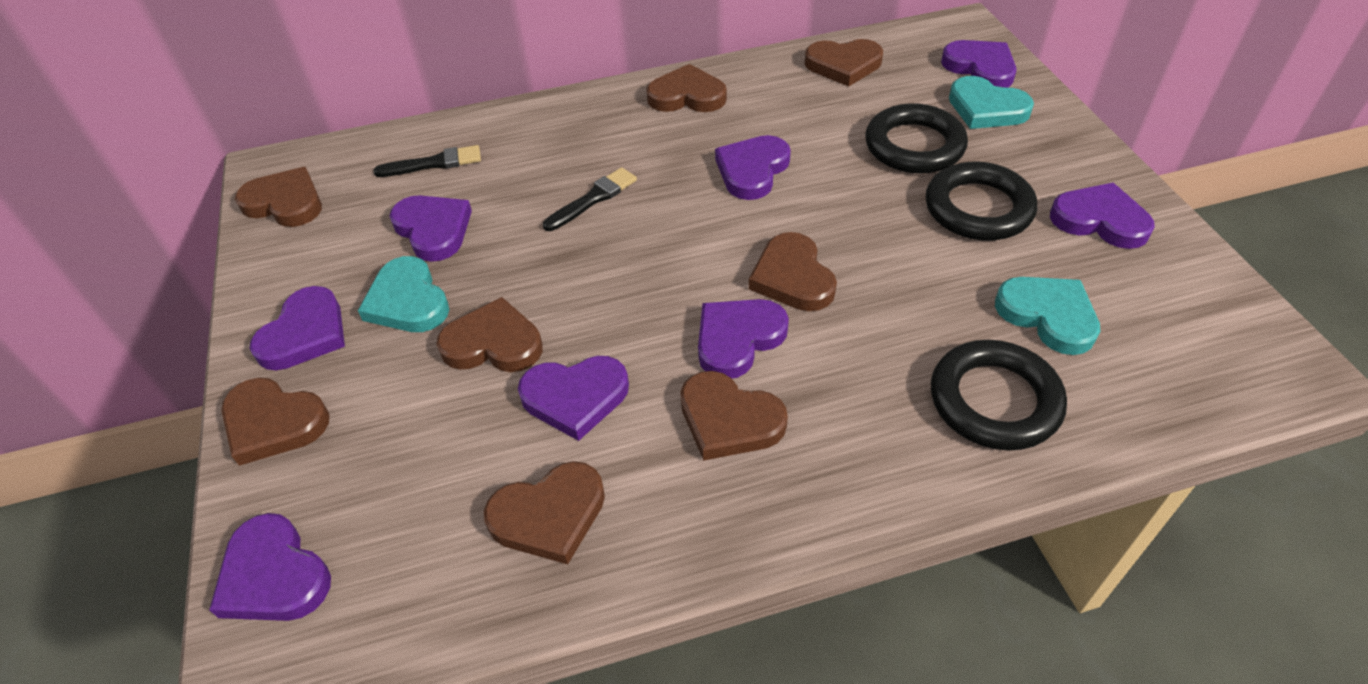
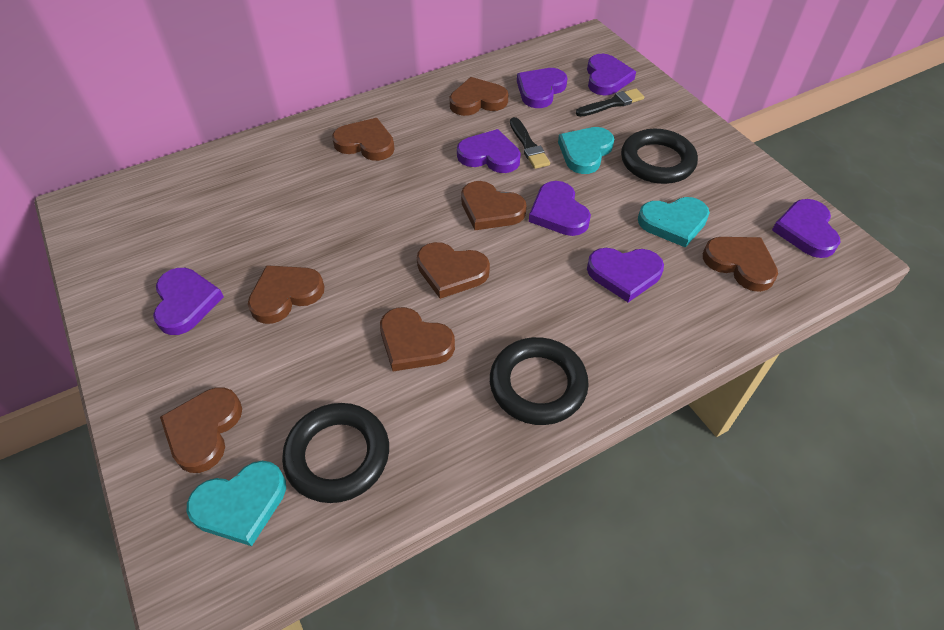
purple heart: [209,513,331,621] [250,286,345,370] [390,195,472,262] [518,356,629,441] [698,299,789,379] [715,135,791,200] [941,40,1016,88] [1050,182,1155,249] = 8 -> [153,268,224,335] [457,129,521,173] [517,68,567,108] [529,181,591,236] [587,54,636,95] [587,248,664,302] [772,199,840,258] = 7

